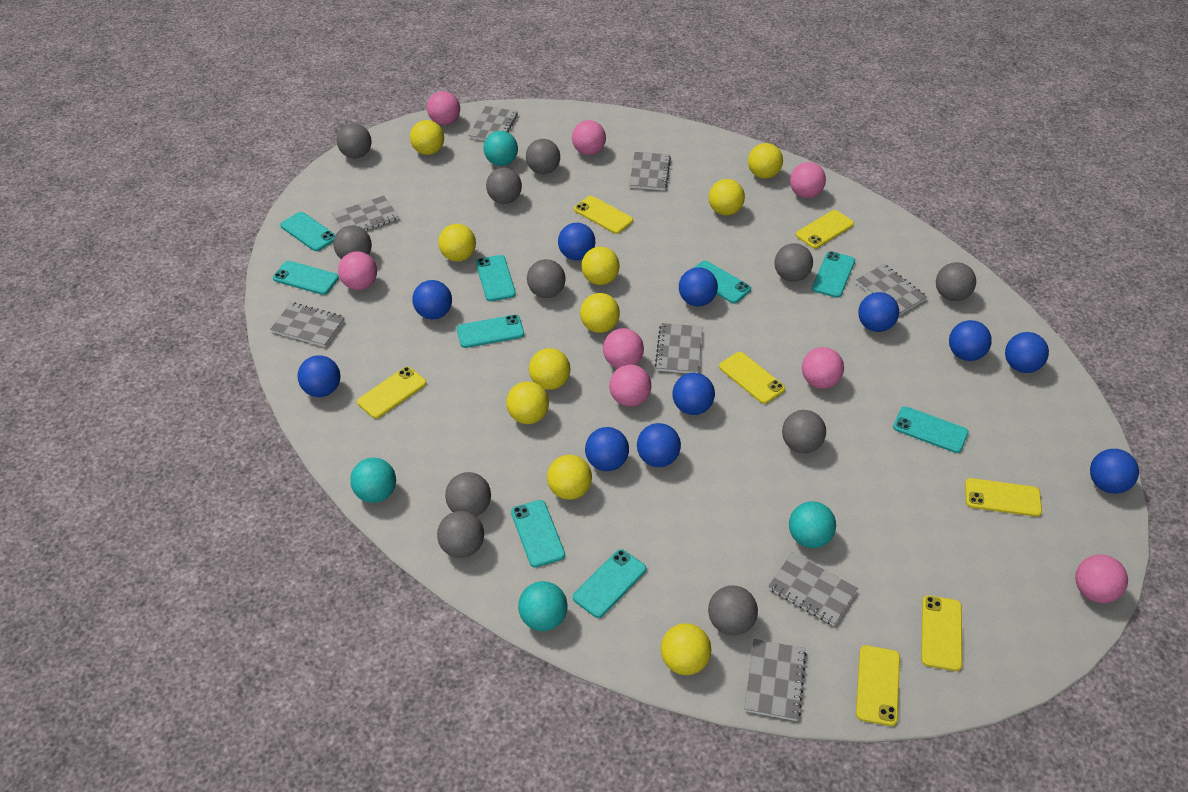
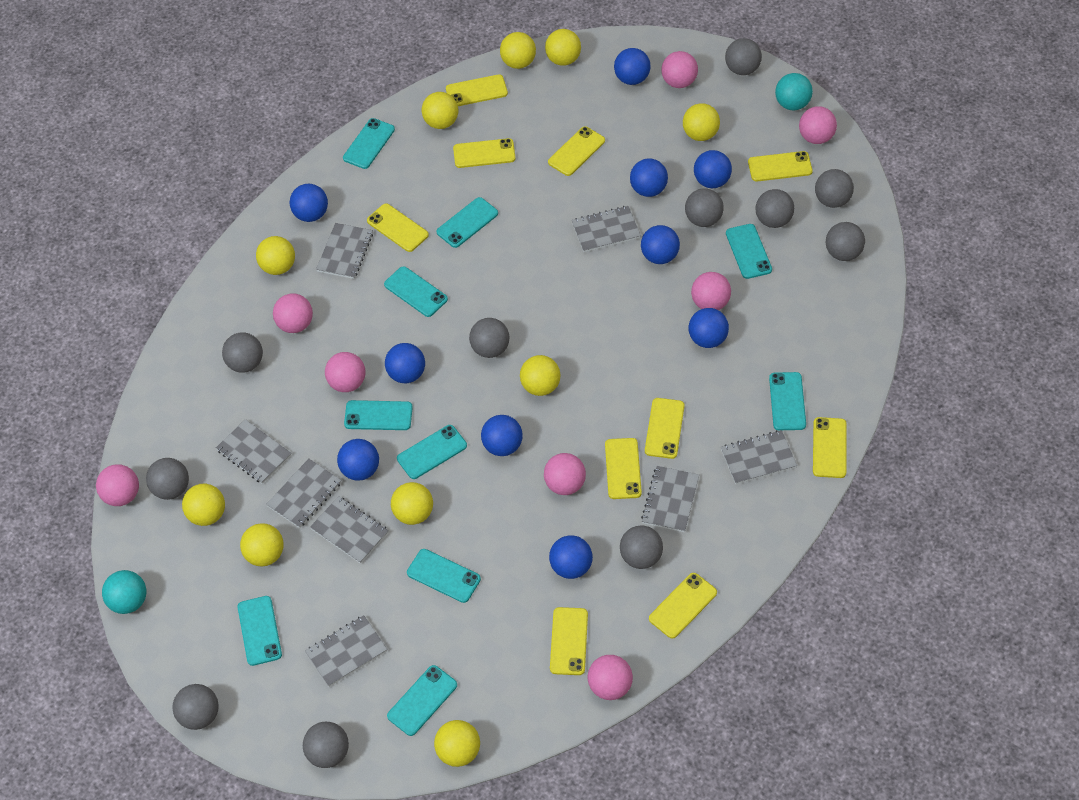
blue ball: [297,355,341,397] [412,280,452,320] [558,223,595,260] [585,427,629,471] [637,423,681,467] [672,373,715,415] [679,267,718,306] [858,292,899,332] [949,320,992,361] [1005,332,1049,373] [1090,449,1139,494] = 11 -> [290,184,328,222] [337,439,379,481] [385,343,425,383] [481,415,523,456] [549,535,593,579] [614,48,651,85] [630,159,668,197] [641,225,680,264] [688,308,729,348] [694,150,732,188] = 10
turquoise ball: [350,458,396,503] [483,131,518,166] [518,581,568,631] [789,501,836,548] = 4 -> [102,570,146,614] [775,73,813,110] = 2
turquoise phone: [273,261,339,295] [280,212,336,251] [457,315,524,348] [476,255,516,301] [511,500,565,567] [573,549,646,618] [694,261,751,304] [812,251,855,298] [893,406,969,453] = 9 -> [238,596,282,666] [343,118,395,169] [344,400,413,430] [384,266,448,317] [387,665,457,736] [397,425,467,479] [407,549,481,603] [436,197,498,248] [726,224,772,279] [769,372,806,430] = 10
yellow phone: [357,367,427,419] [574,196,633,234] [719,352,785,404] [796,210,854,249] [856,645,900,726] [921,595,962,671] [965,478,1042,517] = 7 -> [367,203,429,252] [446,74,508,106] [453,138,516,168] [548,126,605,176] [550,607,588,675] [605,438,642,499] [645,398,685,459] [649,573,717,639] [748,151,813,182] [813,417,847,478] = 10

